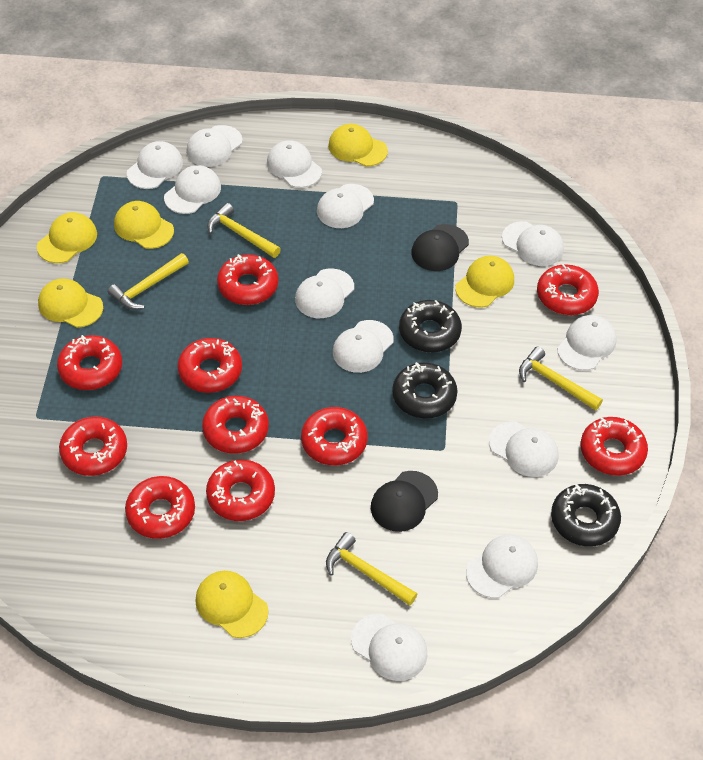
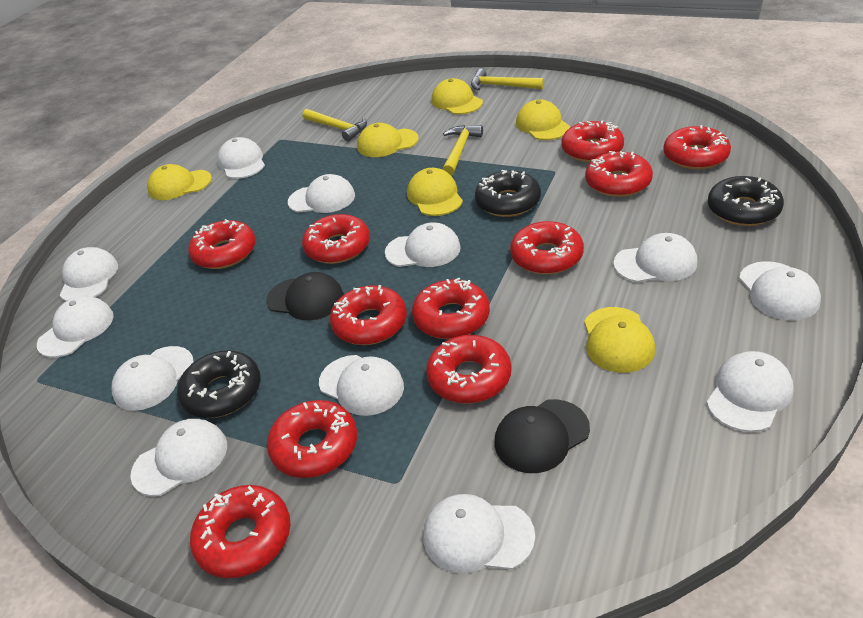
red donut: [57,335,122,390] [59,416,127,476] [125,476,195,539] [178,338,242,393] [202,396,269,454] [206,460,275,521] [217,254,278,305] [301,407,368,465] [537,264,599,315] [580,417,648,476] = 10 -> [188,219,256,269] [190,485,291,578] [267,400,357,478] [302,214,370,264] [330,285,407,345] [412,278,490,339] [426,335,512,404] [510,221,584,275] [561,120,624,162] [585,151,653,197] [663,125,731,170] = 11
yellow hammer: [108,253,189,310] [207,203,281,258] [326,532,417,606] [519,346,603,411] = 4 -> [303,109,367,141] [442,125,483,176] [471,69,544,90] = 3

